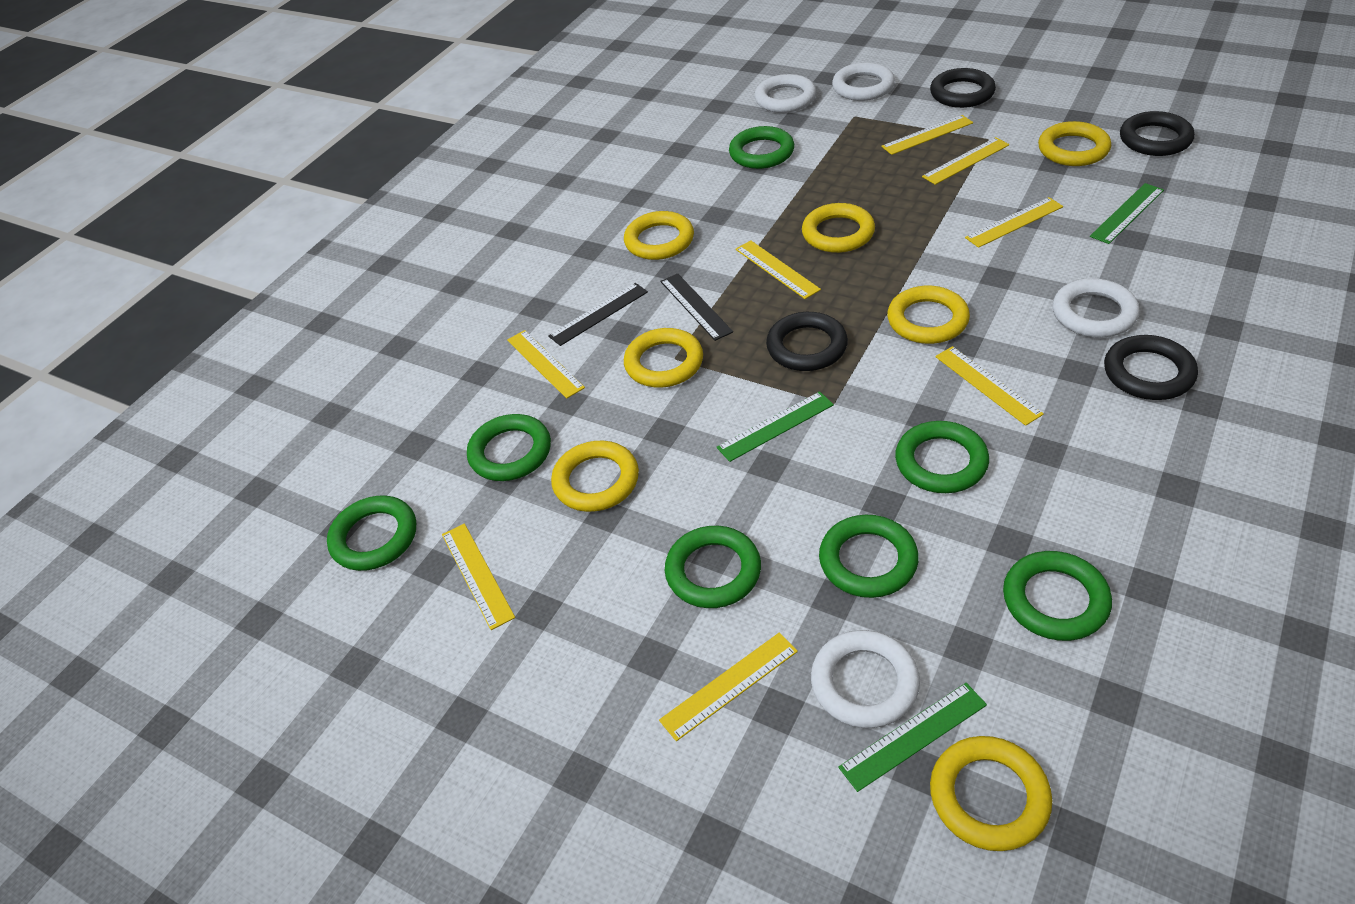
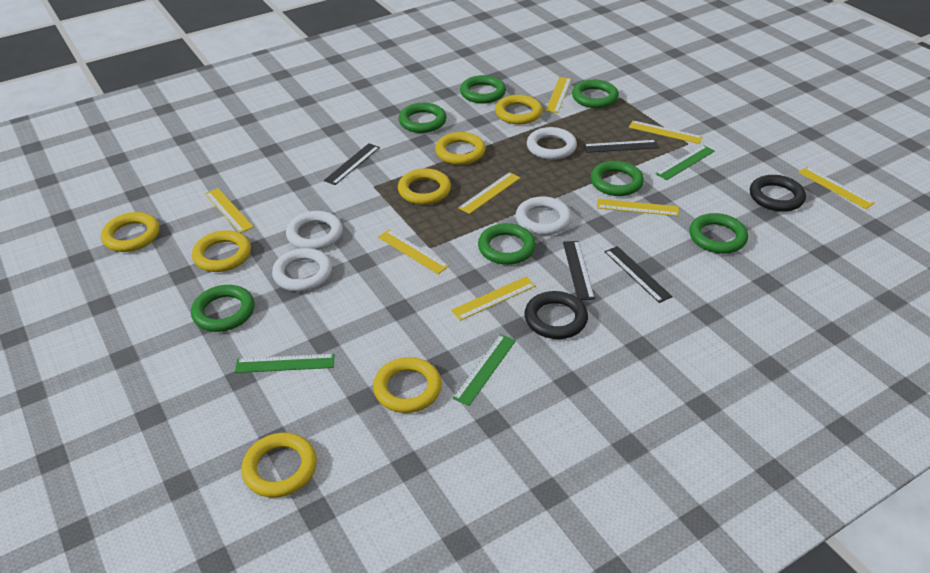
black ring: [766,312,848,371] [930,68,996,108] [1104,335,1198,400] [1120,111,1195,156] = 4 -> [524,291,588,339] [750,175,806,212] = 2
black ruler: [548,283,648,346] [660,273,733,341] = 2 -> [324,143,380,185] [563,241,595,300] [584,140,659,153] [605,246,673,303] = 4

